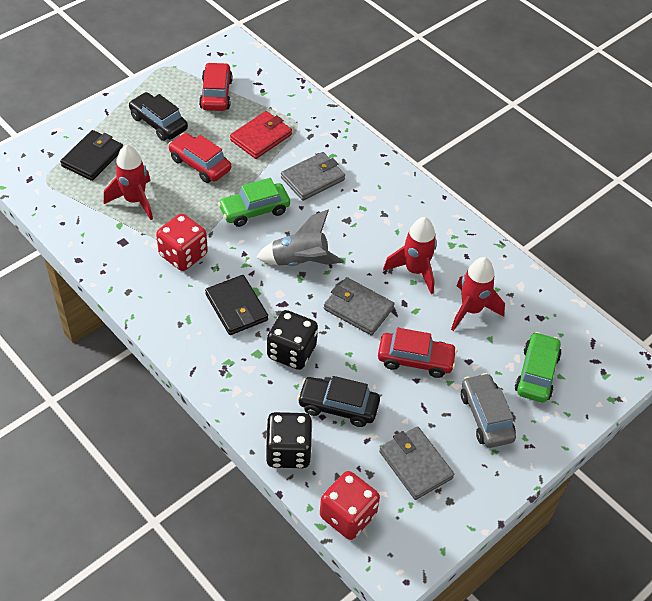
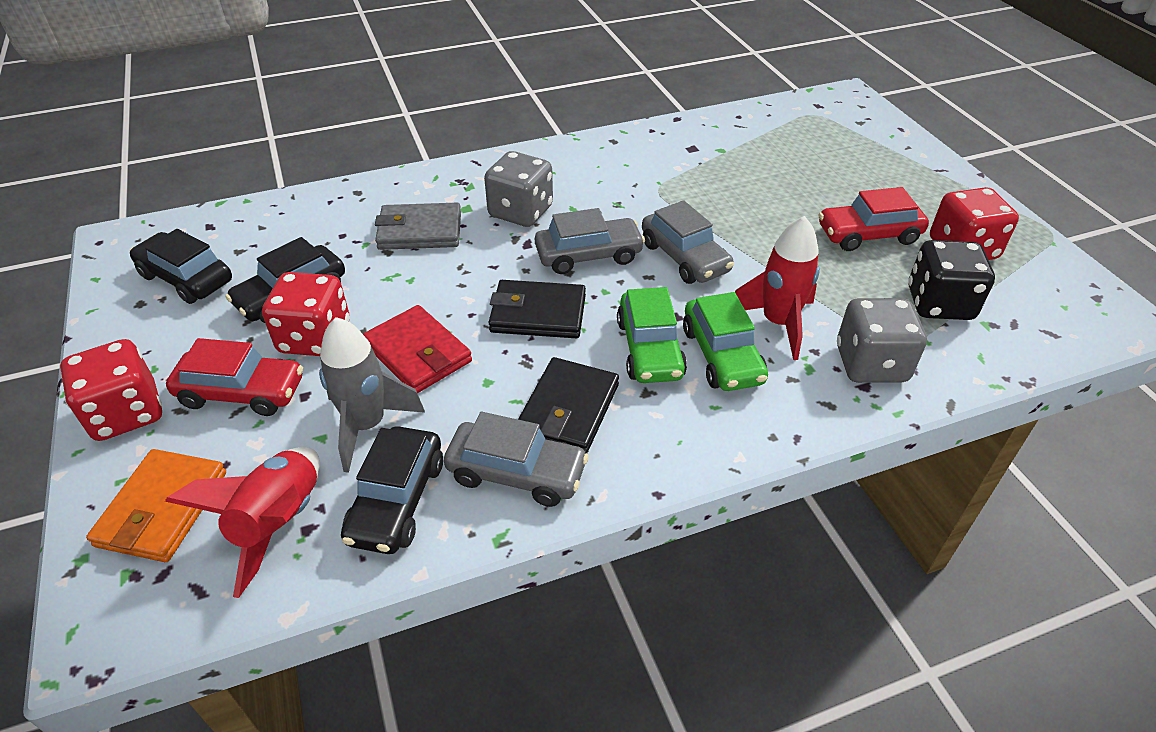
black car: [129,92,188,141] [297,376,380,427] = 2 -> [130,229,232,304] [226,237,345,324] [341,426,443,554] = 3
black dice: [266,412,313,468] [267,310,318,370] = 2 -> [908,240,995,320] = 1
grey car: [461,373,516,448] = 1 -> [444,412,589,507] [535,208,645,274] [642,200,734,284] = 3
grey dice: none = 0 -> [484,151,553,227] [837,298,927,383] = 2
grey wallet: [281,152,345,201] [324,277,394,336] [379,426,454,500] = 3 -> [375,203,461,250] = 1
orange wallet: none = 0 -> [86,449,226,562] = 1
red car: [168,133,231,183] [199,62,233,111] [378,328,457,378] = 3 -> [166,338,303,416] [818,187,929,251] = 2
red dice: [156,214,208,271] [320,471,380,540] = 2 -> [60,339,162,441] [262,272,350,356] [930,187,1019,260] = 3
red rocket: [104,144,153,220] [383,217,437,294] [451,257,505,331] = 3 -> [165,447,320,598] [735,216,820,360] = 2

